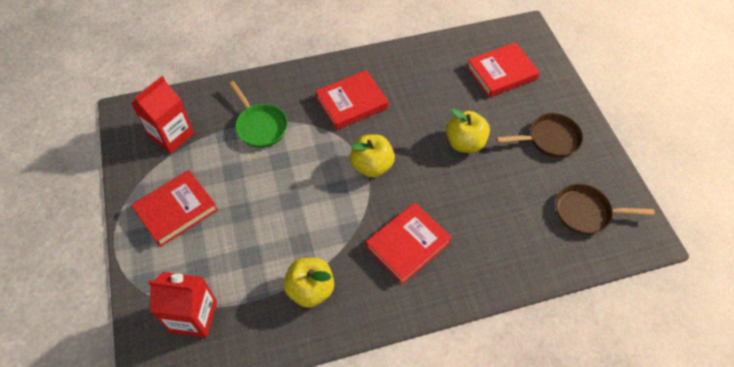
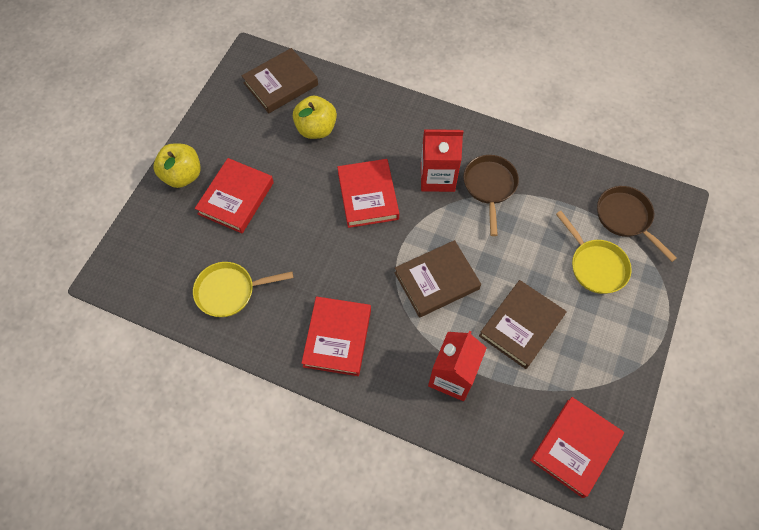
brown book: none = 0 -> [242,48,318,113] [394,240,481,318] [479,280,566,369] = 3
green pan: [229,81,288,148] = 1 -> none = 0
yellow apple: [283,258,334,308] [350,134,395,178] [446,108,490,153] = 3 -> [154,144,201,188] [293,96,337,139] = 2
yellow pan: none = 0 -> [193,262,293,317] [556,211,632,294] = 2

